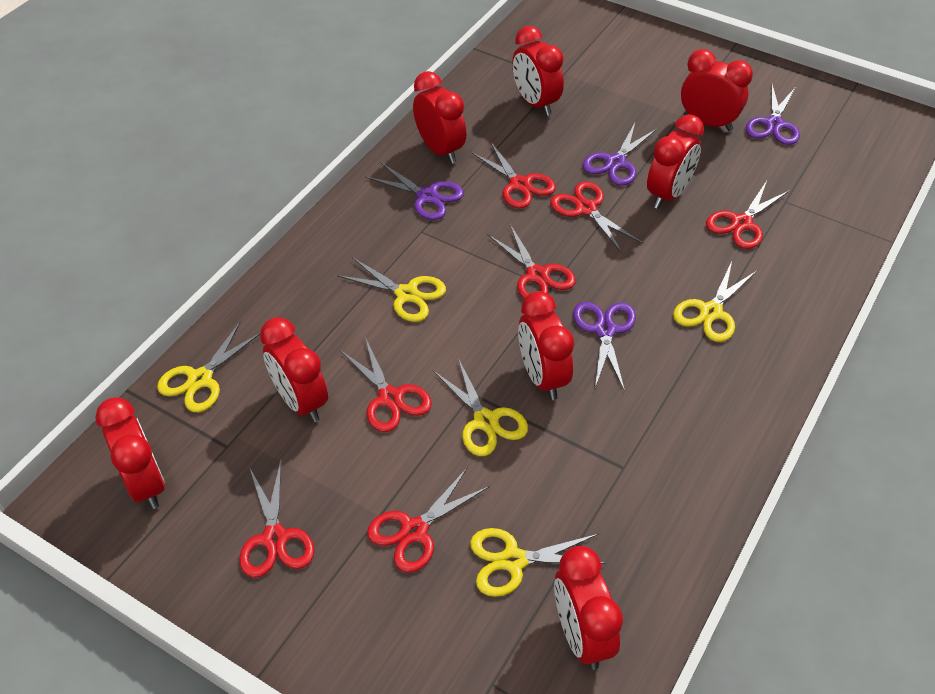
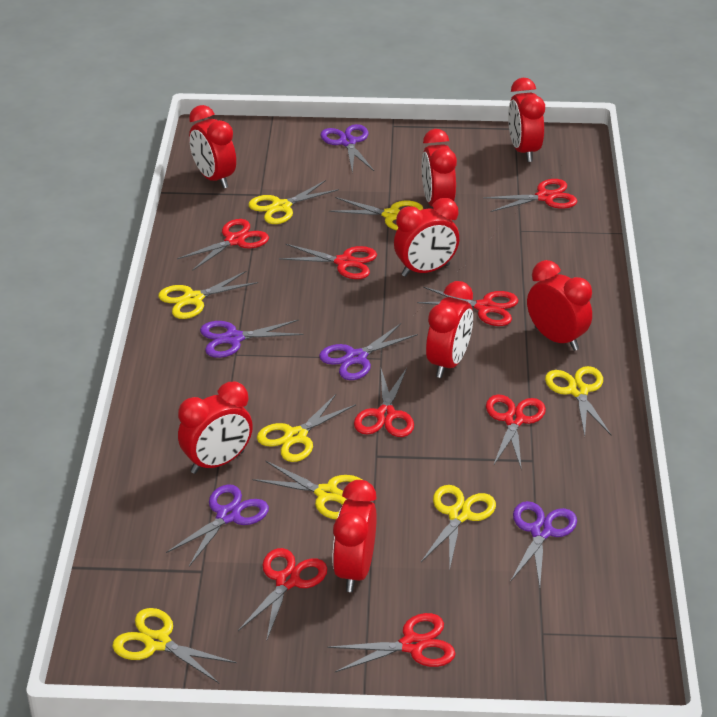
purple scissors: [365,162,464,220] [573,302,636,391] [583,121,657,186] [746,85,800,145] = 4 -> [166,484,269,566] [200,320,304,358] [319,323,418,380] [321,124,374,173] [510,501,577,587] = 5
red scissors: [239,460,314,578] [340,337,432,432] [367,468,490,573] [470,141,556,208] [488,224,576,299] [550,181,642,253] [706,181,790,249] = 7 -> [177,219,269,271] [238,548,327,639] [279,244,377,279] [327,613,456,672] [354,368,414,437] [417,287,518,326] [483,179,577,212] [486,395,546,468] = 8
yellow scissors: [157,321,260,412] [337,257,446,322] [433,358,528,456] [470,528,606,597] [673,261,757,342] = 5 -> [112,608,237,683] [158,271,258,319] [248,180,339,224] [252,460,362,519] [257,394,356,462] [329,197,423,231] [421,485,496,571] [545,366,611,436] = 8

